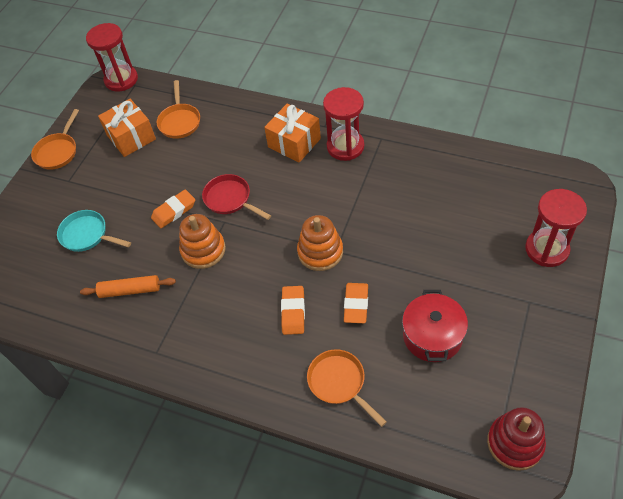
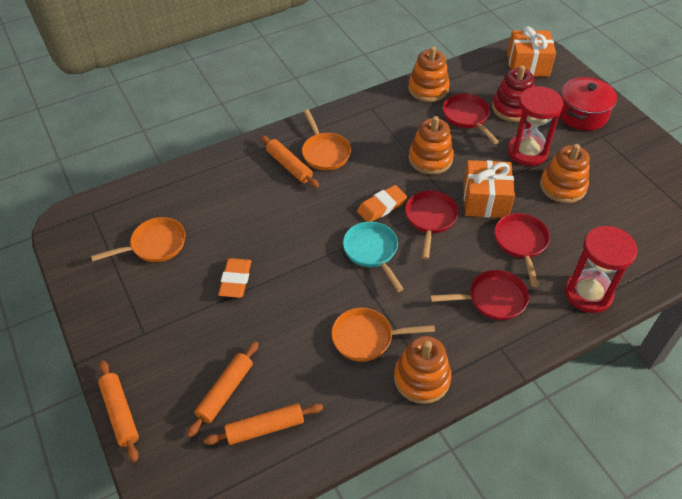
orange eraser: [151,189,195,228] [281,286,305,335] [344,283,368,323] = 3 -> [218,258,252,298] [357,185,407,222] = 2
orange rolling pin: [80,275,176,298] = 1 -> [98,360,139,462] [187,341,259,437] [204,403,323,445] [261,135,319,188] = 4
orange stacking toy: [179,214,226,269] [297,215,343,271] = 2 -> [394,336,451,404] [408,46,450,102] [409,116,454,174] [540,144,590,203] = 4
red hourglass: [86,23,138,91] [323,87,364,161] [525,189,587,267] = 3 -> [508,86,563,166] [565,226,638,313] = 2
red pan: [202,174,271,220] = 1 -> [405,190,459,260] [430,270,529,320] [443,94,499,144] [495,213,550,287] = 4

